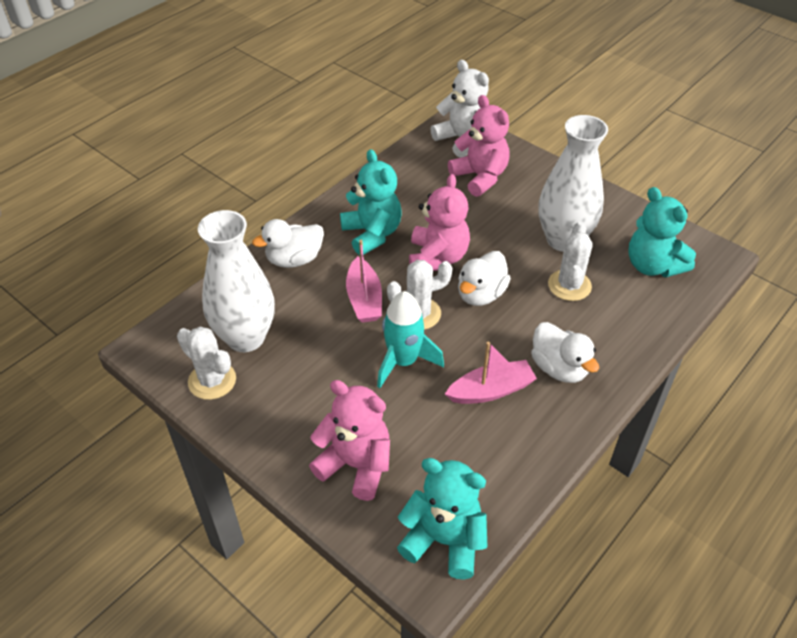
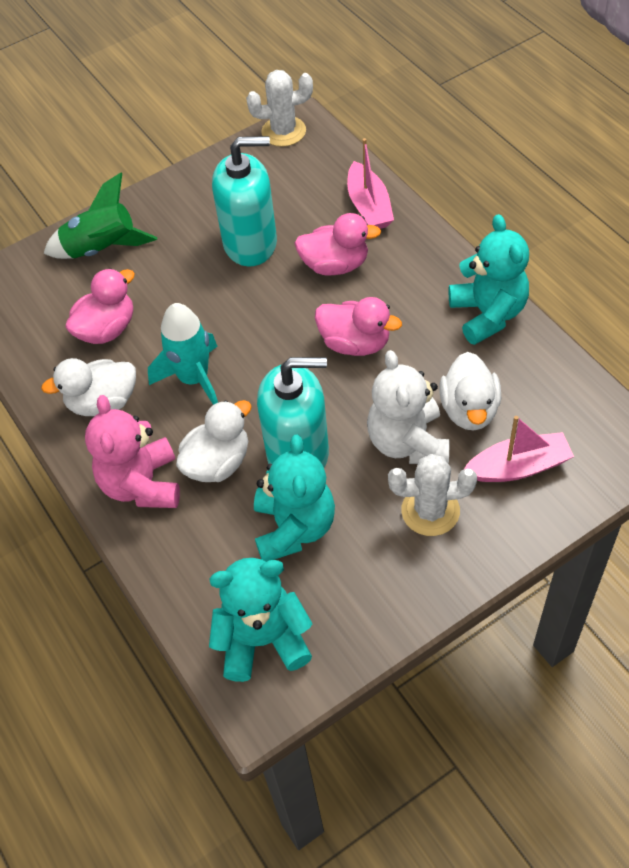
green rocket: none = 0 -> [44,172,157,259] = 1
pink duck: none = 0 -> [65,268,135,344] [294,213,381,275] [315,297,402,356] = 3
pink teddy bear: [309,380,390,501] [409,174,470,271] [448,95,509,197] = 3 -> [85,395,180,508] = 1
turquoise soap dispenser: none = 0 -> [212,136,277,266] [257,357,329,467] = 2
white cactus: [177,326,236,400] [387,260,452,330] [548,221,592,301] = 3 -> [246,70,313,147] [388,454,477,536] = 2
white vase: [198,210,275,352] [539,115,608,252] = 2 -> none = 0

